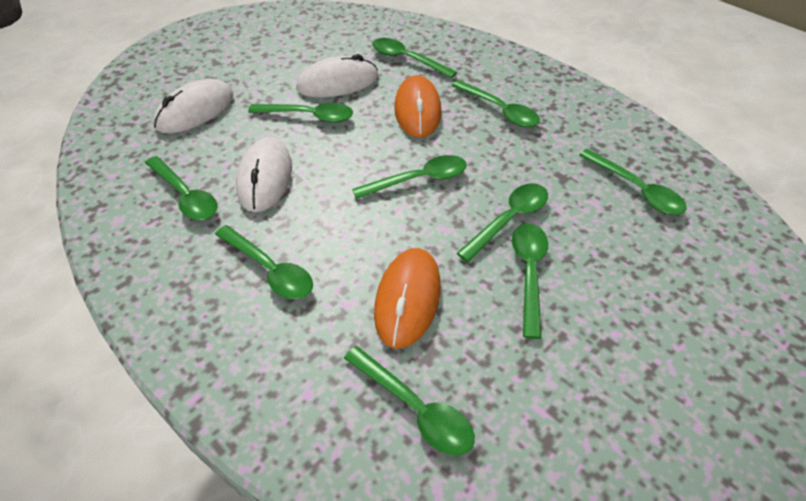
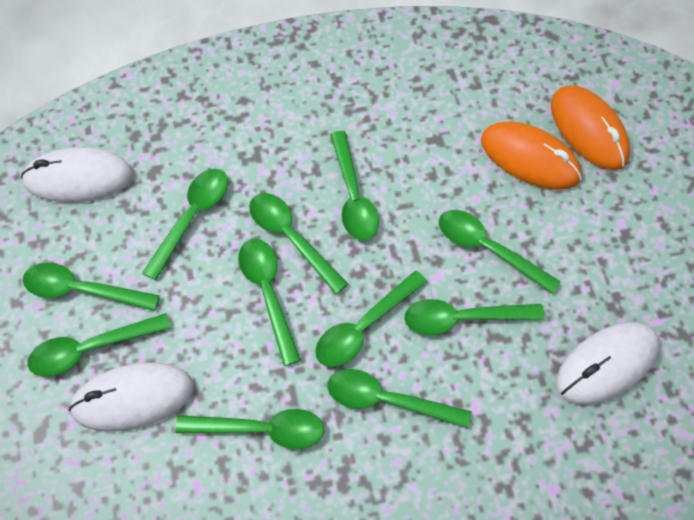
green spoon: [145,156,218,220] [215,225,313,299] [248,103,353,123] [344,346,475,456] [352,155,467,199] [372,38,457,78] [452,80,540,127] [457,183,548,262] [512,223,549,339] [579,149,686,215] = 10 -> [23,263,160,311] [27,313,171,377] [142,169,228,280] [175,409,324,449] [238,239,301,366] [249,193,348,294] [315,270,427,367] [327,369,472,429] [330,131,379,240] [404,299,544,335] [439,210,561,294] = 11

